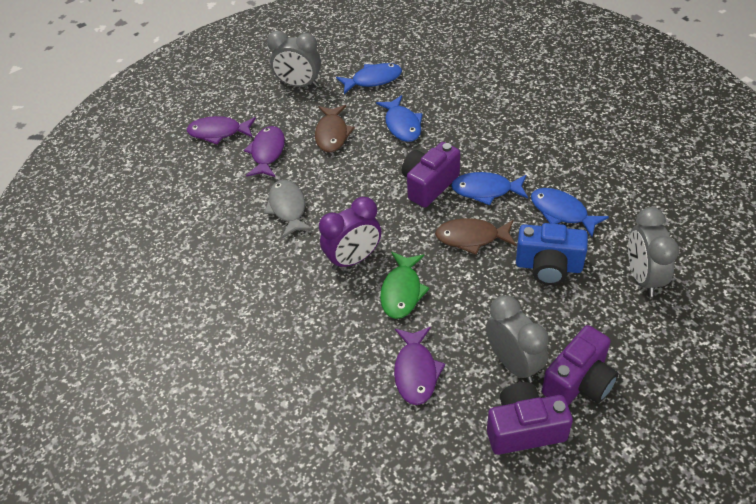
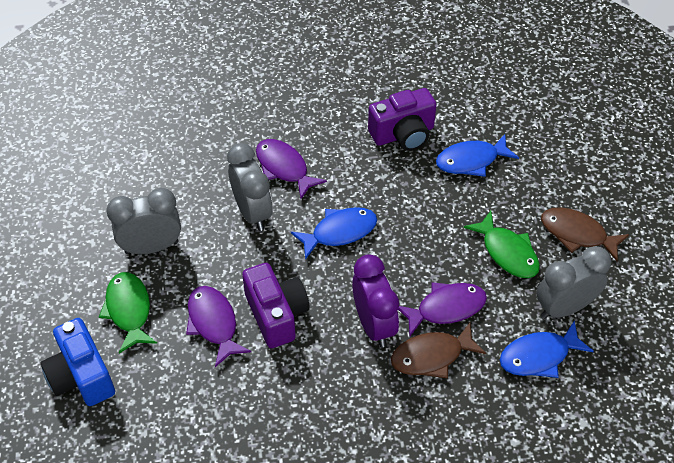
blue fish: [336,63,402,94] [376,95,423,142] [451,172,528,206] [531,188,609,237] = 4 -> [291,207,377,260] [436,134,519,177] [500,321,594,378] = 3
green fish: [380,252,430,319] = 1 -> [99,272,157,353] [464,211,540,278] = 2
grey fish: [264,180,313,238] = 1 -> none = 0
purple camera: [402,142,460,208] [487,382,573,455] [542,325,618,406] = 3 -> [242,263,310,348] [368,88,436,151] = 2

